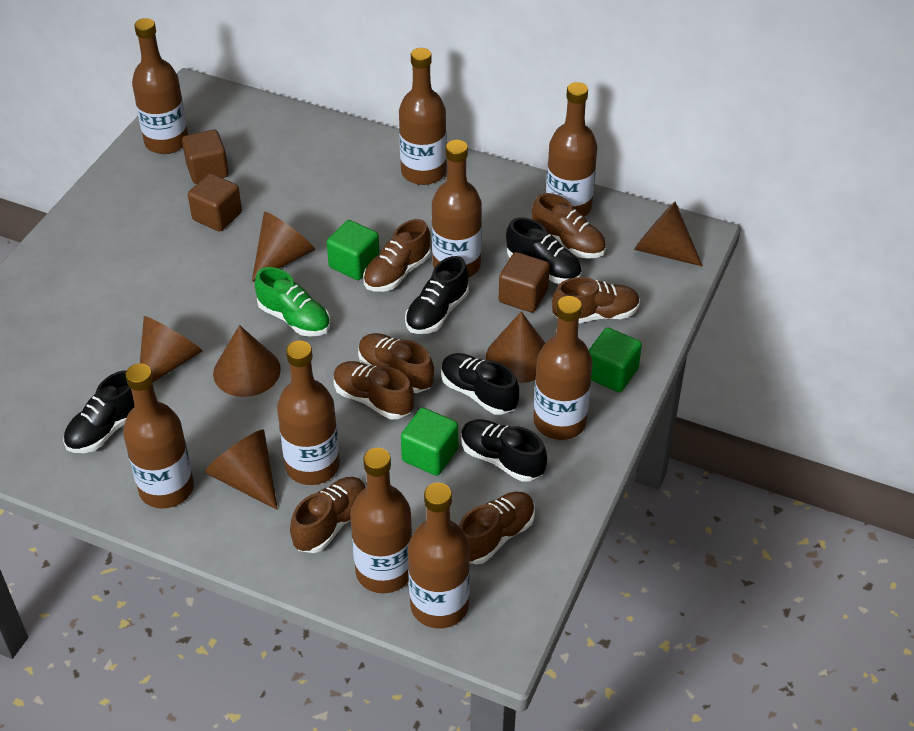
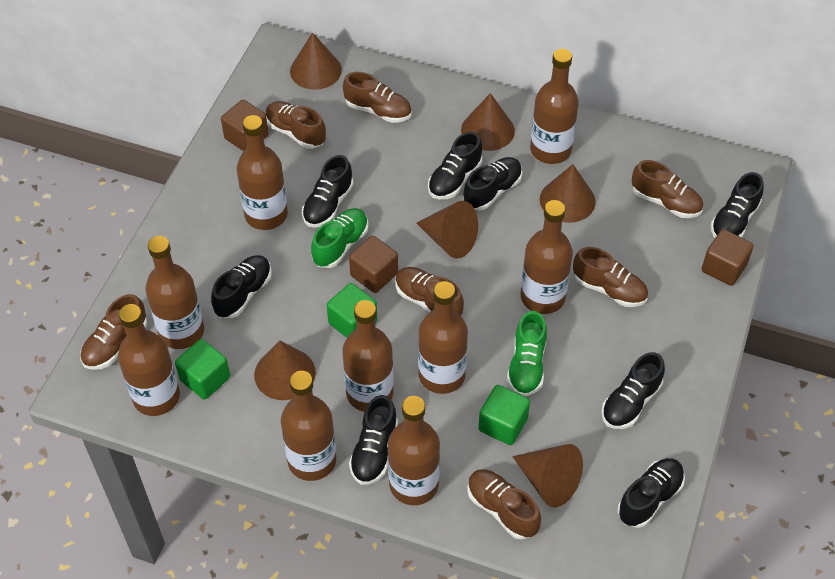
black shoe: [63,370,134,453] [405,256,469,334] [441,353,519,415] [461,419,547,482] [506,217,582,284] = 5 -> [211,255,272,318] [302,155,354,227] [349,395,398,485] [428,132,482,199] [463,157,522,210] [601,352,665,429] [618,458,685,528] [711,172,764,238] = 8
green shoe: [255,267,330,337] = 1 -> [311,208,369,268] [507,311,547,396] = 2

